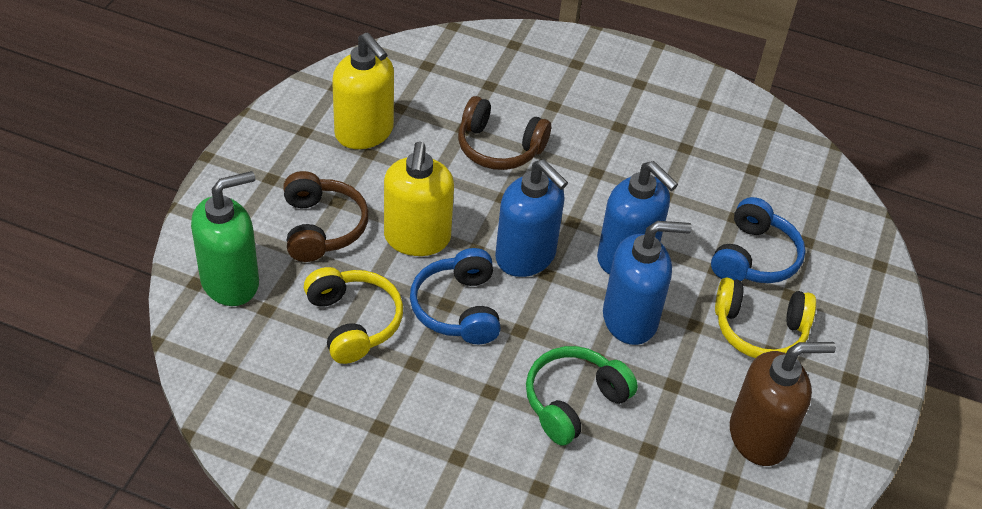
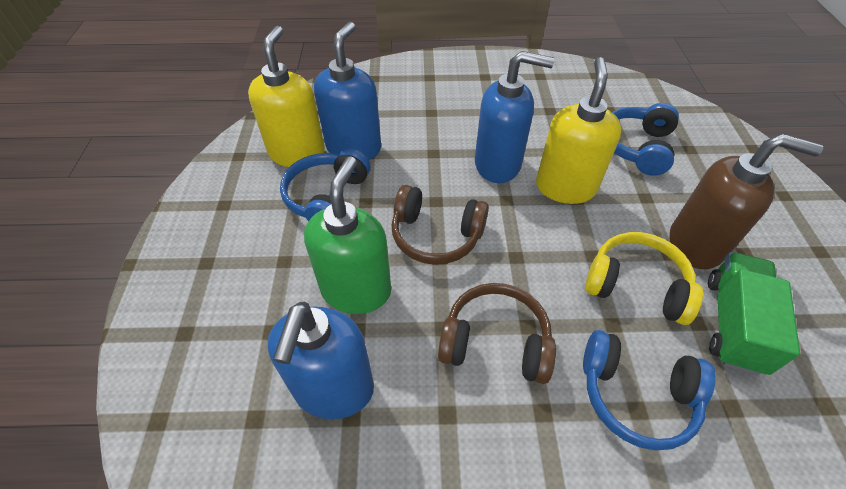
blue headphones: [410,248,501,344] [711,197,806,283] = 2 -> [280,148,371,222] [583,330,716,451] [612,103,679,176] = 3
green headphones: [526,346,638,446] = 1 -> none = 0
green truck: none = 0 -> [708,252,800,375] = 1
yellow headphones: [304,267,403,364] [715,277,816,358] = 2 -> [585,232,703,325] = 1

